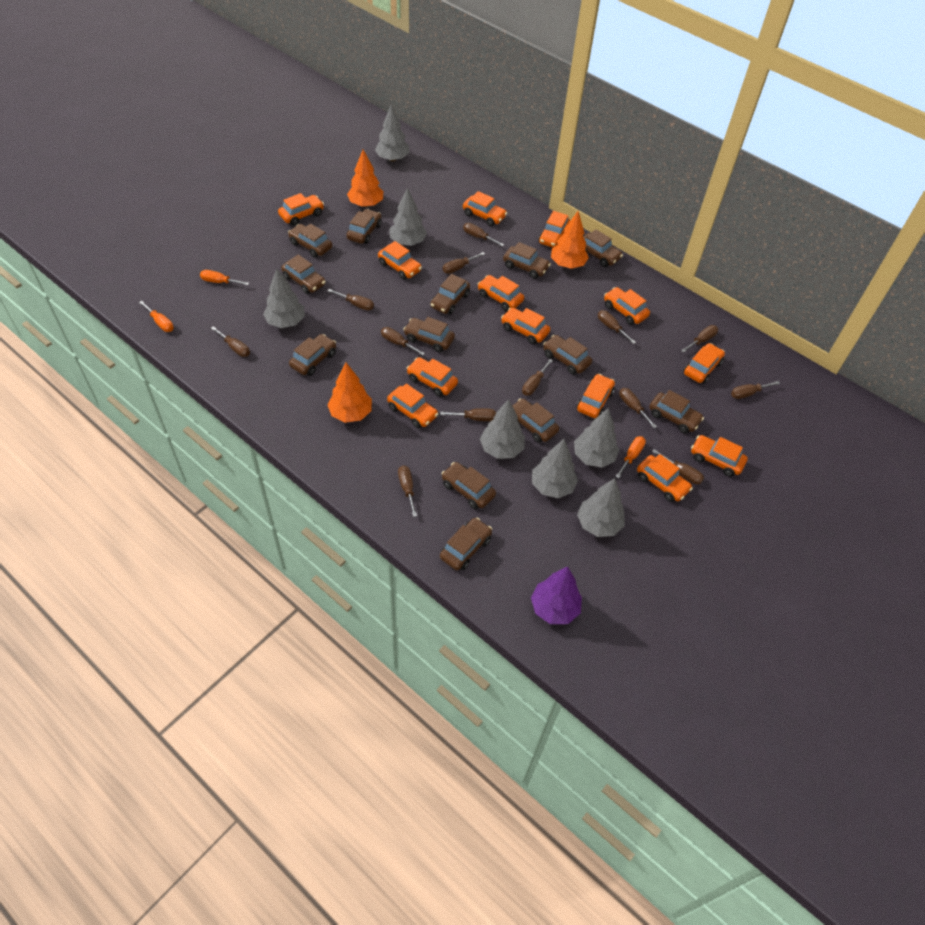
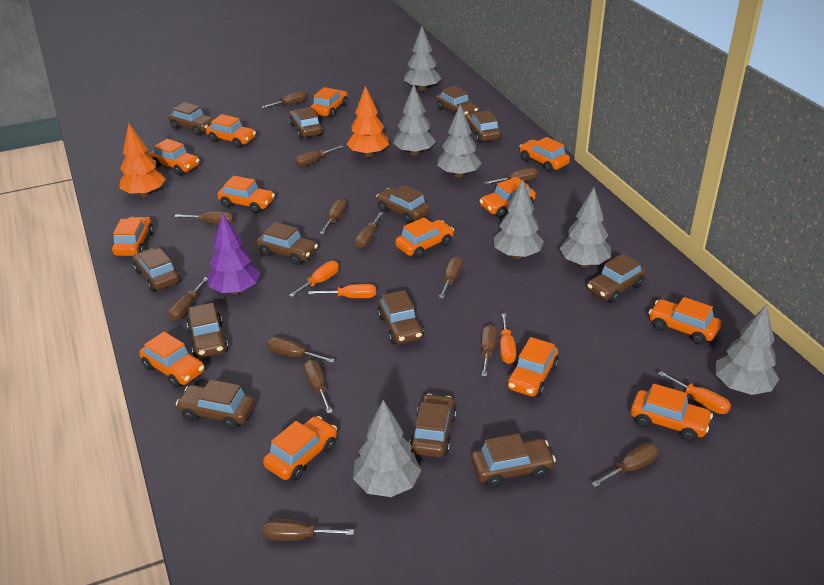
orange screwdriver: [139,301,174,332] [200,270,249,285] [615,436,646,478] = 3 -> [289,261,339,297] [308,284,376,298] [500,313,516,364] [658,371,731,414] = 4
orange tree: [327,363,372,423] [347,150,383,207] [551,211,589,269] = 3 -> [119,123,165,197] [347,86,389,157] = 2

